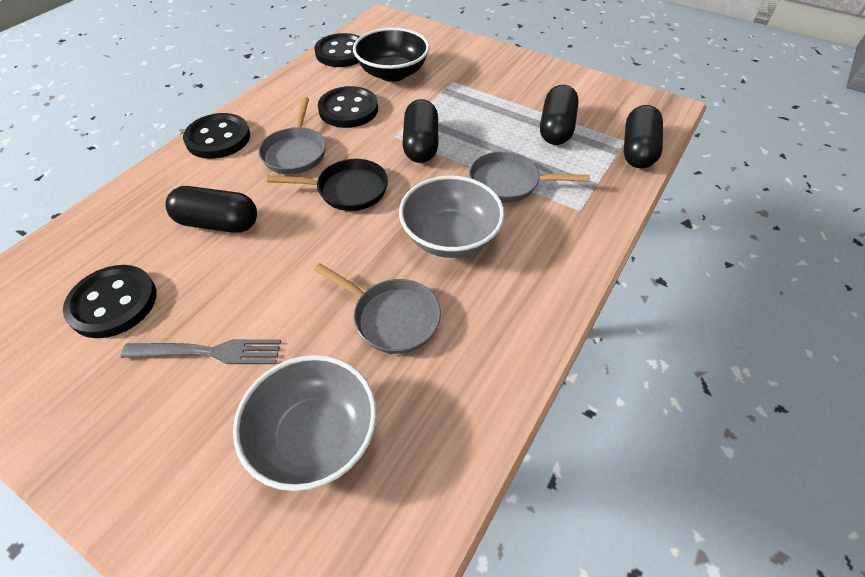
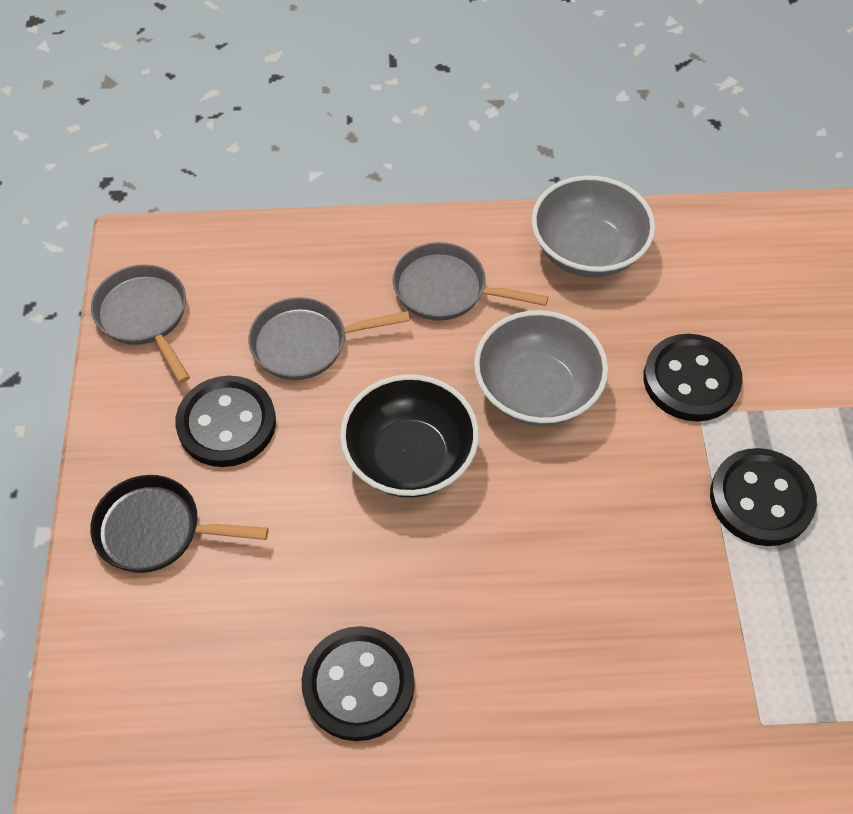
black capsule: [165,186,257,233] [402,99,438,163] [540,85,579,145] [624,105,663,168] = 4 -> none = 0
grey fork: [121,339,281,364] = 1 -> none = 0

